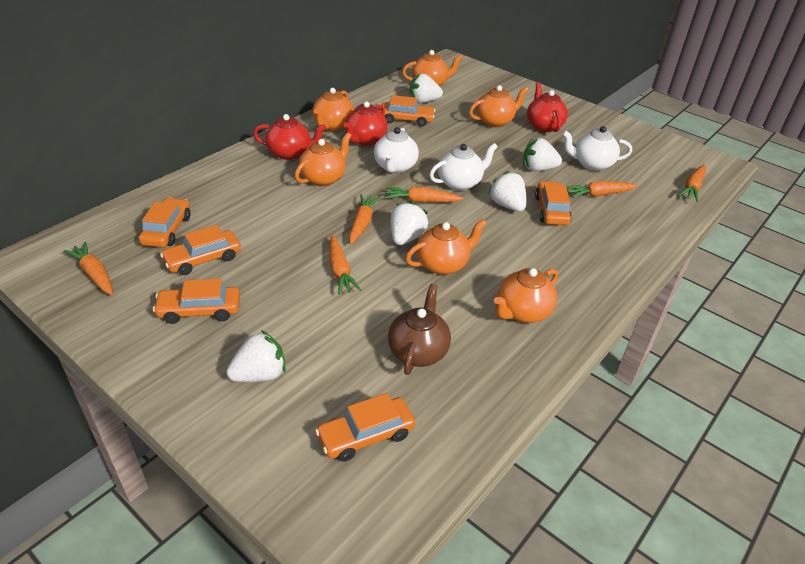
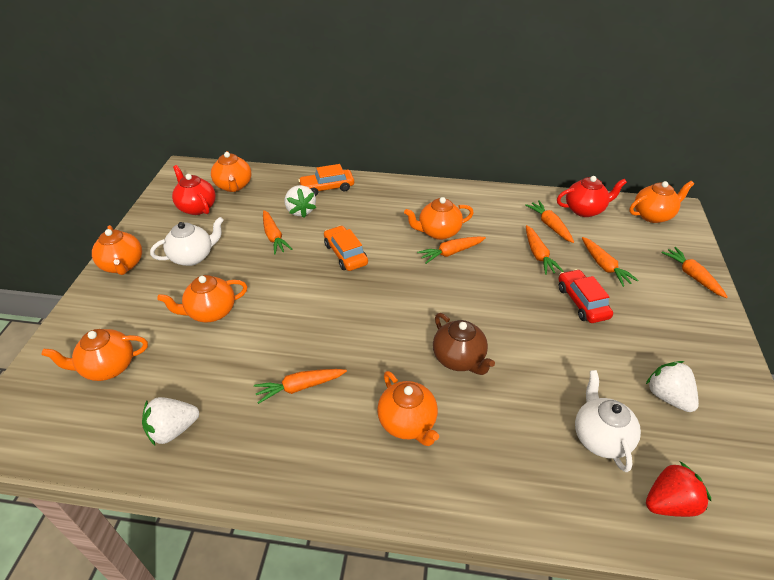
orange car: [139,198,191,247] [153,279,240,324] [160,225,241,275] [315,393,415,462] [379,95,435,127] [535,181,572,225] = 6 -> [298,164,354,196] [324,226,368,271] = 2
orange carrot: [63,242,113,295] [329,235,362,295] [349,194,380,244] [385,187,463,202] [566,181,638,198] [678,165,706,202] = 6 -> [254,369,347,404] [263,210,292,254] [417,237,486,264] [525,200,574,243] [526,225,563,275] [582,237,639,287] [661,247,728,298] = 7
orange teapot: [295,132,352,186] [312,88,354,131] [402,50,463,86] [406,219,487,275] [469,85,529,127] [494,268,558,323] = 6 -> [41,329,148,381] [92,225,142,275] [157,275,247,322] [211,151,251,192] [377,371,439,446] [404,197,474,240] [629,181,694,223] = 7
red car: none = 0 -> [558,269,613,323] = 1
red strawberry: none = 0 -> [646,462,711,517] = 1
red teapot: [253,114,326,160] [344,101,388,146] [527,82,568,132] = 3 -> [172,165,216,215] [557,176,627,217] = 2
white strawberry: [226,330,286,382] [390,201,428,245] [410,74,443,103] [488,171,526,212] [523,138,562,171] = 5 -> [142,397,199,445] [285,185,316,218] [646,361,699,412] = 3
white teapot: [374,127,419,173] [429,143,498,191] [562,126,632,171] = 3 -> [150,217,224,266] [575,370,641,472] = 2

